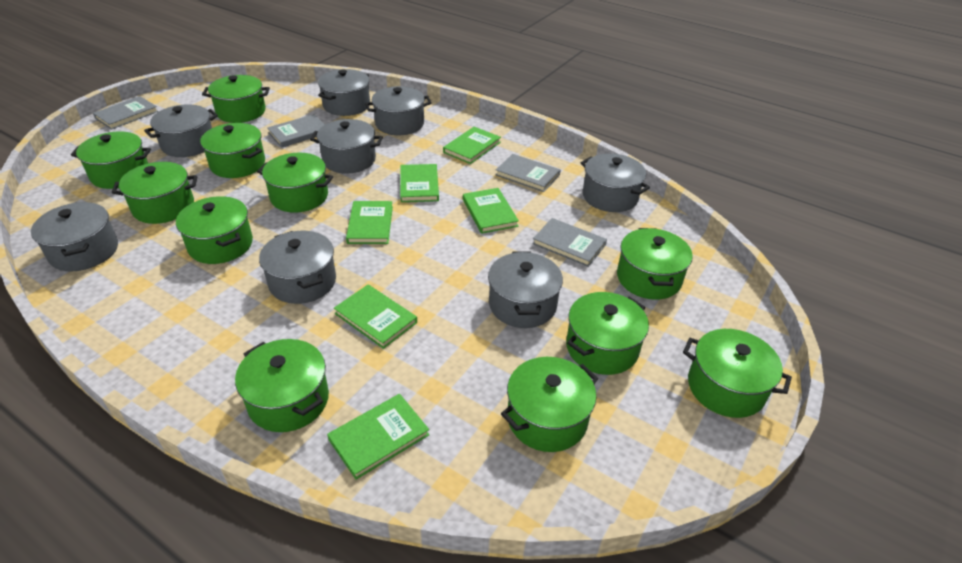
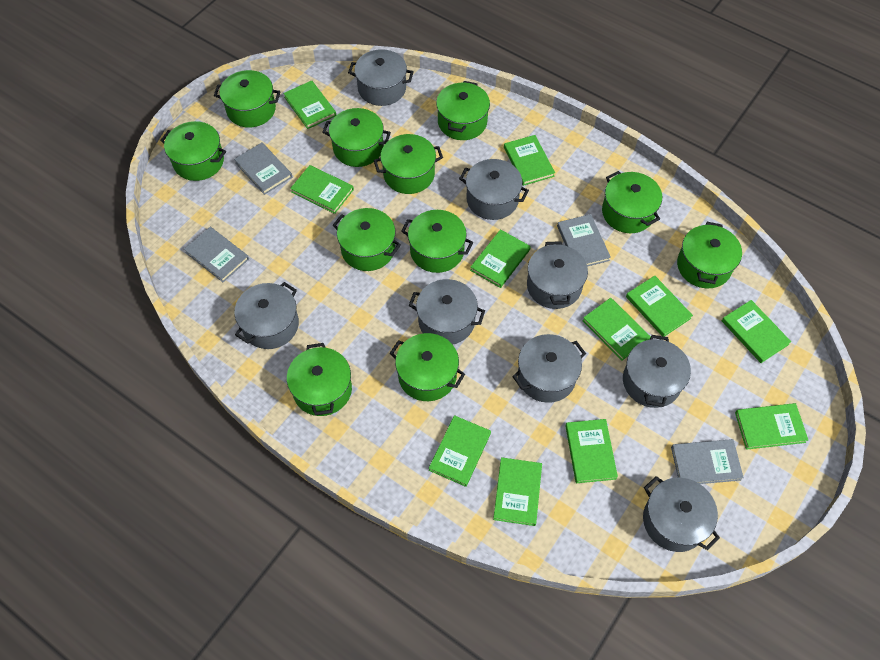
green book: [327,394,429,480] [334,284,417,349] [346,201,393,244] [400,164,439,202] [443,127,501,164] [463,188,519,234] = 6 -> [283,80,336,129] [290,165,354,214] [429,415,491,487] [470,229,531,288] [493,457,542,526] [504,135,555,186] [565,419,618,483] [582,298,651,361] [626,276,693,337] [722,300,791,363] [735,403,808,450] = 11

